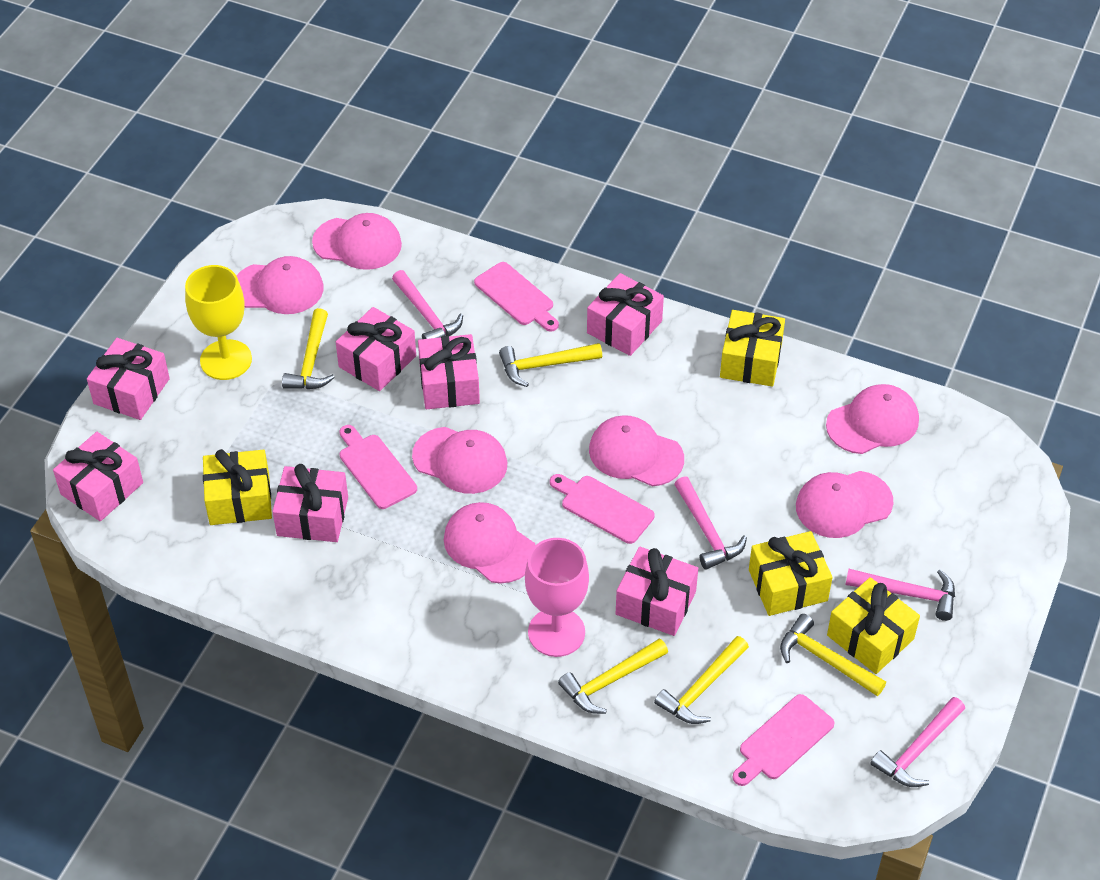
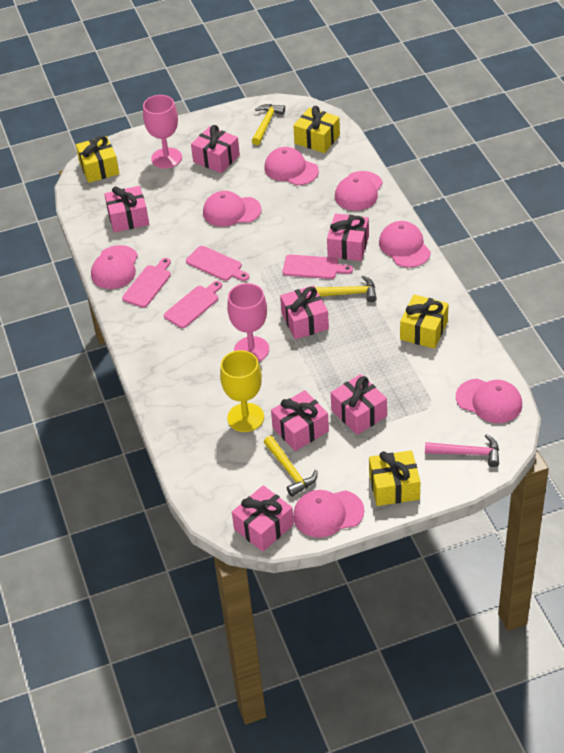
pink goblet: [525,538,589,657] = 1 -> [143,95,182,169] [227,283,269,362] = 2
pink hammer: [392,270,463,339] [674,476,747,570] [845,569,955,621] [870,697,965,787] = 4 -> [425,434,499,467] = 1
yellow hammer: [282,308,335,389] [499,343,602,387] [558,638,668,714] [654,636,749,724] [780,614,886,696] = 5 -> [252,104,285,145] [264,436,318,497] [315,276,377,302] = 3

